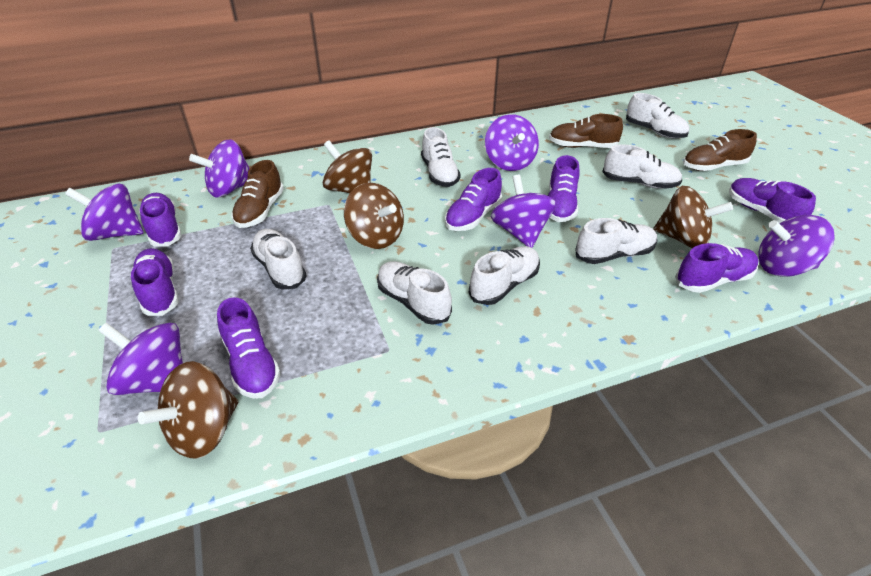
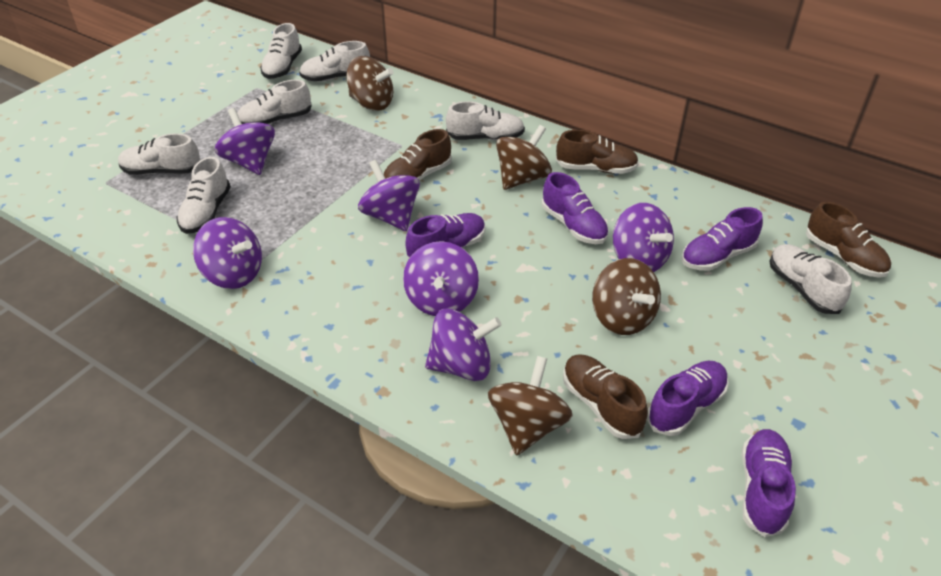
brown shoe: [232,160,284,228] [549,114,623,148] [683,129,757,171] = 3 -> [384,129,452,181] [556,130,639,174] [563,355,648,439] [806,202,891,278] = 4
purple shoe: [131,248,179,316] [139,193,182,247] [217,297,281,399] [445,168,502,231] [548,155,580,222] [675,243,758,293] [729,178,816,223] = 7 -> [405,213,485,260] [542,172,609,244] [647,361,729,436] [681,207,763,271] [742,429,796,537] = 5

